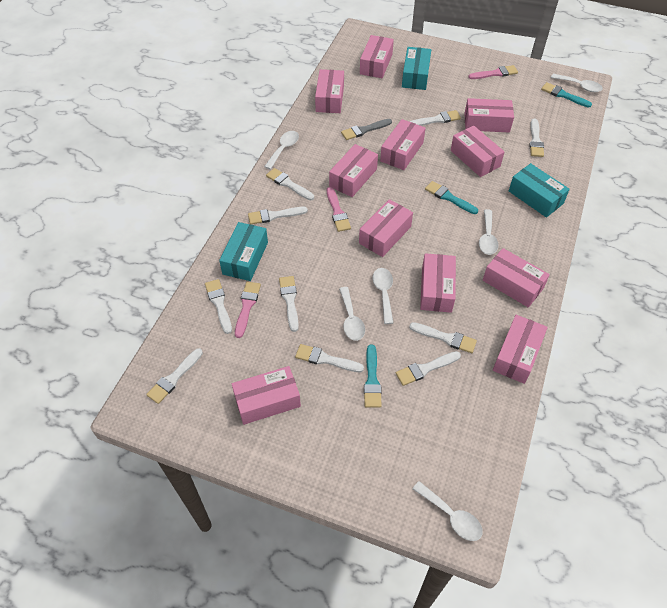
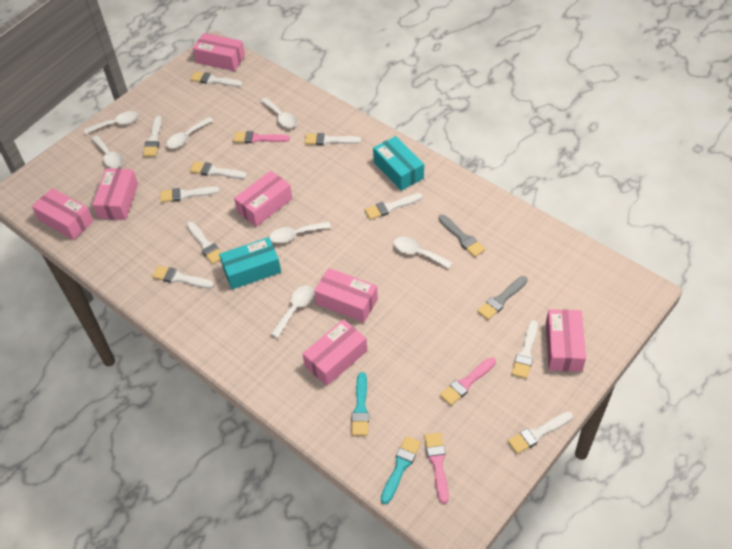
grey brush: [341,119,392,140] = 1 -> [438,215,485,257] [477,276,528,320] = 2
pink box: [232,366,301,425] [315,69,344,113] [329,144,378,197] [359,199,413,257] [360,35,394,78] [380,119,426,170] [420,253,456,313] [451,126,505,177] [464,98,514,133] [483,248,550,308] [493,315,548,384] = 11 -> [32,188,94,240] [92,168,138,220] [193,33,245,71] [234,171,292,227] [303,319,367,386] [314,268,378,323] [546,309,586,372] = 7
turquoise box: [219,222,268,281] [402,47,431,90] [509,163,570,217] = 3 -> [219,237,281,289] [373,136,424,191] = 2
turquoise brush: [364,344,382,408] [425,181,478,214] [541,82,592,108] = 3 -> [351,372,369,436] [381,436,421,504] = 2
white spoon: [264,131,299,170] [339,287,365,341] [373,268,393,324] [413,481,483,541] [479,209,499,255] [551,74,603,92] = 6 -> [84,111,139,134] [91,135,123,168] [166,117,213,149] [261,98,297,128] [269,221,331,243] [271,285,314,338] [394,237,453,269] = 7

